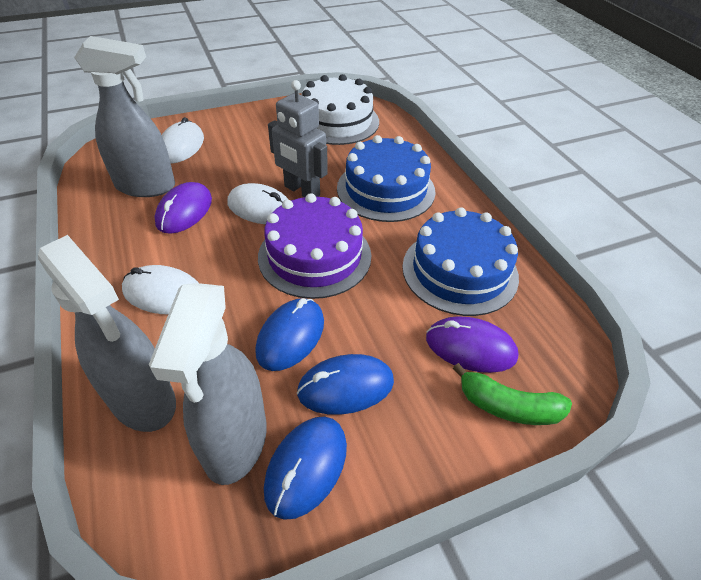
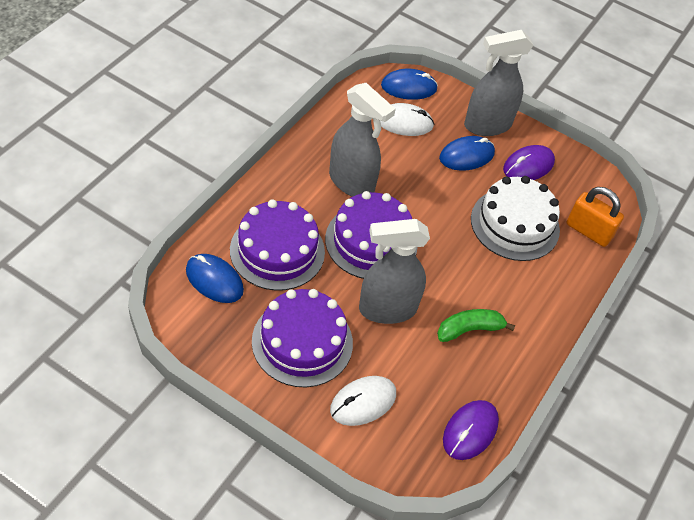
blue cake: [337,135,436,222] [402,207,519,316] = 2 -> none = 0
grey robot: [268,80,328,197] = 1 -> none = 0
orange padlock: none = 0 -> [567,187,624,247] = 1
purple cake: [258,193,371,299] = 1 -> [230,199,325,291] [252,289,353,387] [325,191,418,279] = 3
white mouse: [122,265,198,314] [162,117,204,163] [227,183,289,224] = 3 -> [330,376,396,426] [380,103,434,136] = 2

